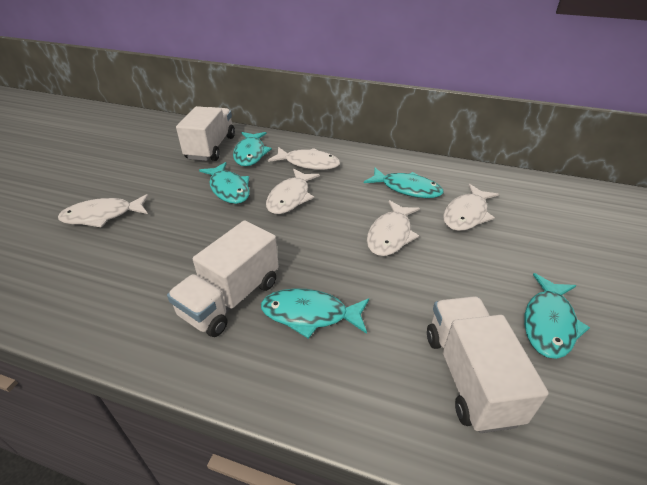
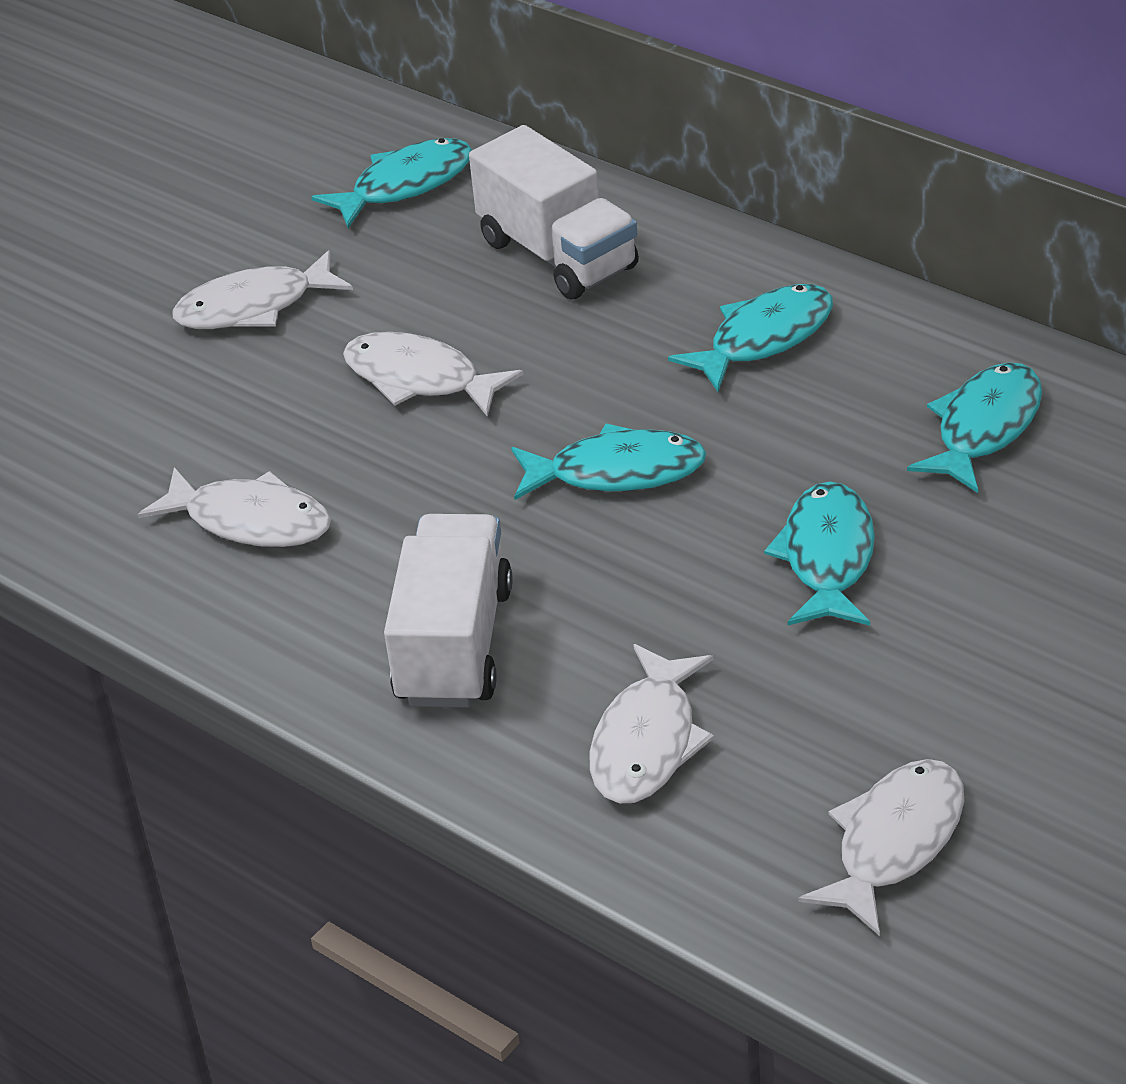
white truck: [167,220,279,337] [176,106,235,161] [427,296,549,433] = 3 -> [384,514,513,708] [469,125,639,299] = 2

